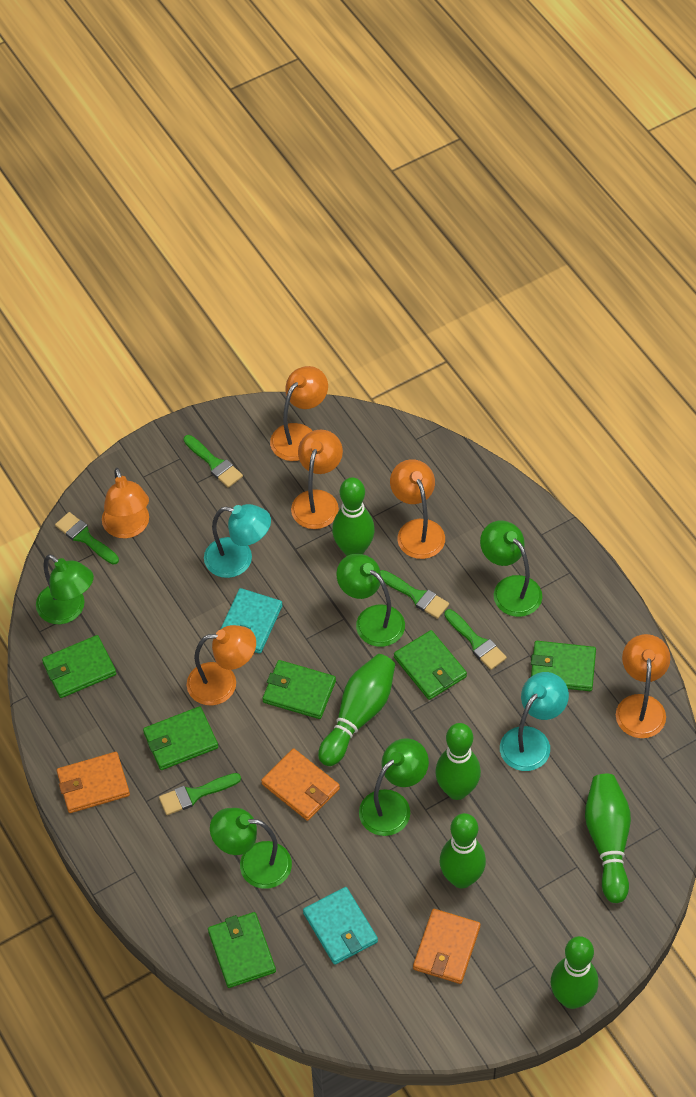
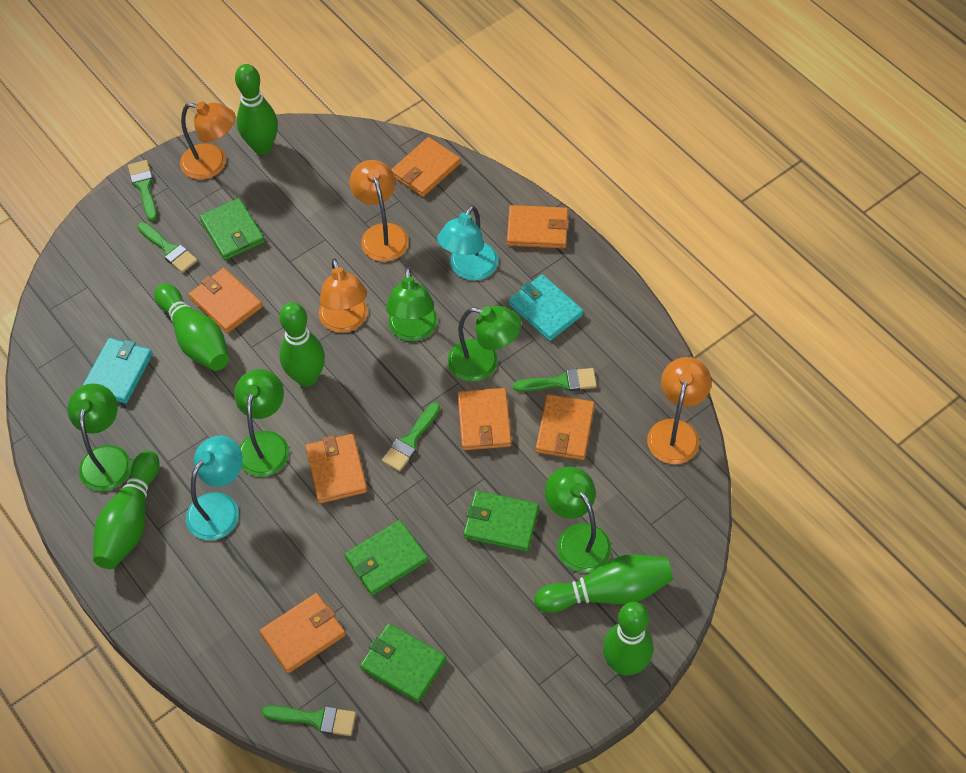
green wallet: [42,635,116,698] [143,706,218,770] [208,912,276,988] [263,660,336,719] [394,630,467,700] [531,641,596,691] = 6 -> [199,198,265,260] [345,520,428,596] [360,623,447,702] [463,490,539,552] = 4
orange lamp: [102,468,149,538] [187,625,256,706] [270,366,328,461] [291,429,343,529] [390,459,445,559] [616,634,670,738] = 6 -> [180,102,236,180] [319,258,368,333] [350,160,409,262] [647,357,712,464] = 4
orange wallet: [57,752,130,813] [261,748,340,821] [413,909,481,984] = 3 -> [189,268,263,333] [260,593,346,673] [305,434,367,504] [391,137,461,197] [457,388,511,450] [507,205,569,249] [536,394,595,460] = 7

